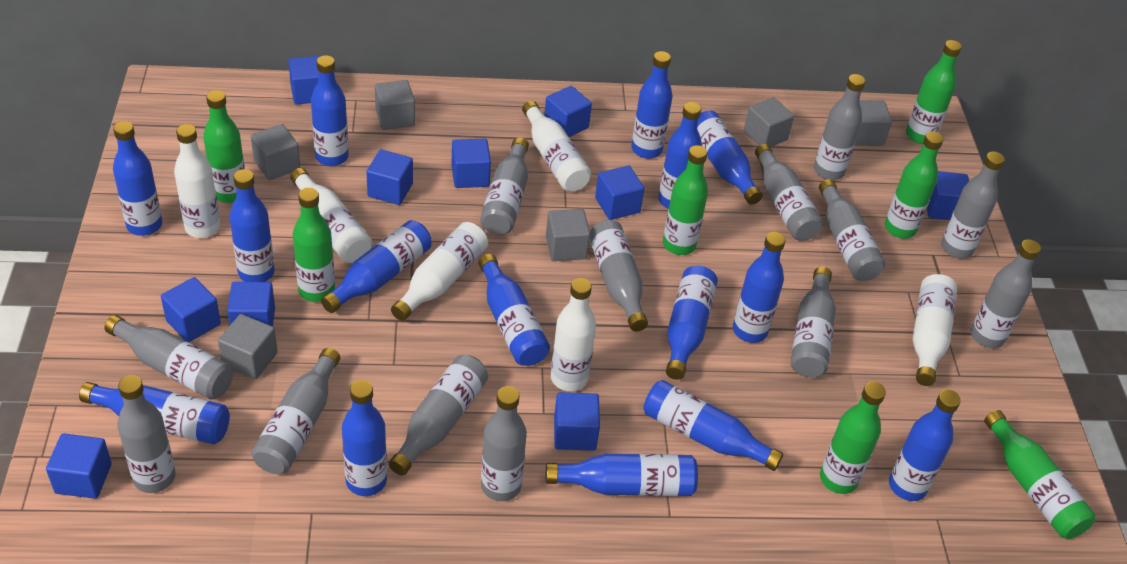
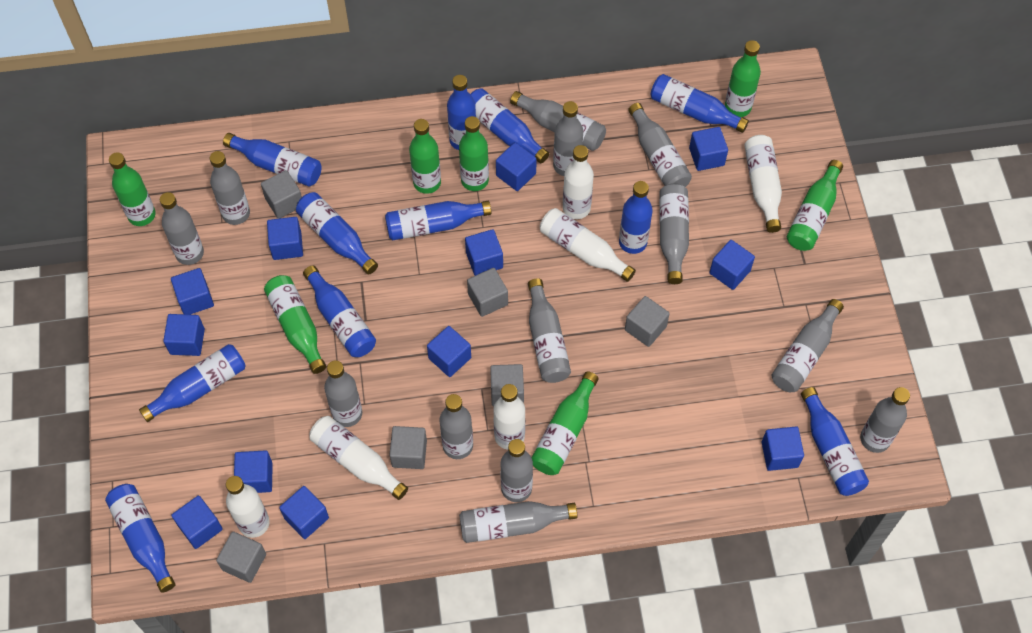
blue bottle: [79,382,230,444] [113,121,162,236] [229,169,275,282] [311,55,349,166] [321,220,432,313] [342,380,387,496] [479,254,550,366] [546,454,698,496] [631,51,673,159] [643,380,783,471] [658,102,702,208] [666,266,718,380] [697,110,762,205] [733,232,786,343] [889,390,961,501] = 15 -> [105,484,175,593] [139,344,246,422] [223,133,322,187] [296,192,378,275] [303,265,376,357] [385,201,492,240] [447,75,476,150] [471,88,549,163] [619,181,653,254] [650,74,749,133] [801,387,869,496] = 11
blue cube: [46,433,112,499] [161,277,221,342] [227,282,275,326] [288,56,320,104] [366,149,413,205] [451,138,491,188] [544,86,592,137] [554,392,600,451] [595,166,644,220] [927,171,969,220] = 10 -> [163,314,205,356] [171,268,214,315] [171,496,223,549] [234,450,273,493] [267,217,303,260] [279,486,329,539] [427,326,471,377] [465,229,503,276] [496,142,537,191] [689,127,728,171] [710,240,755,290] [762,427,804,471] = 12

